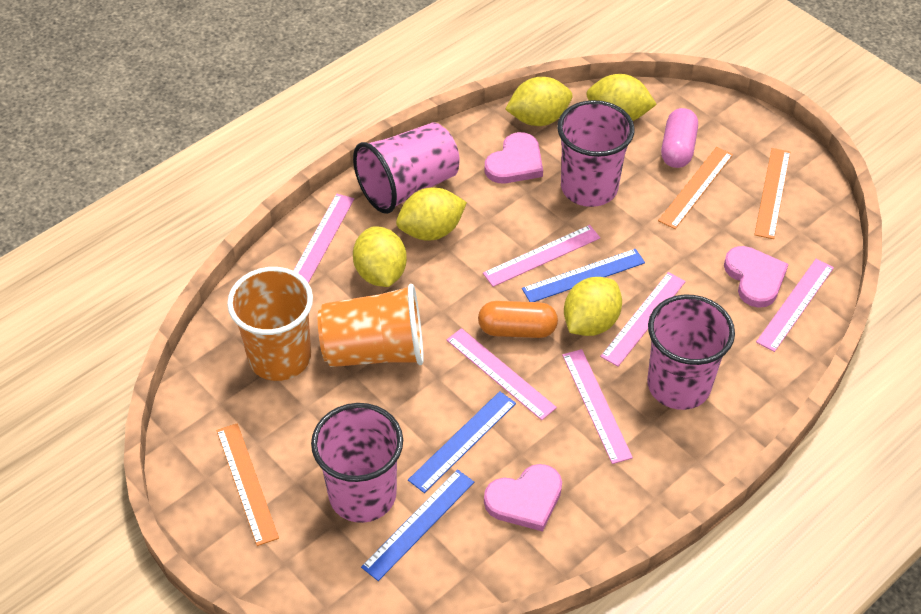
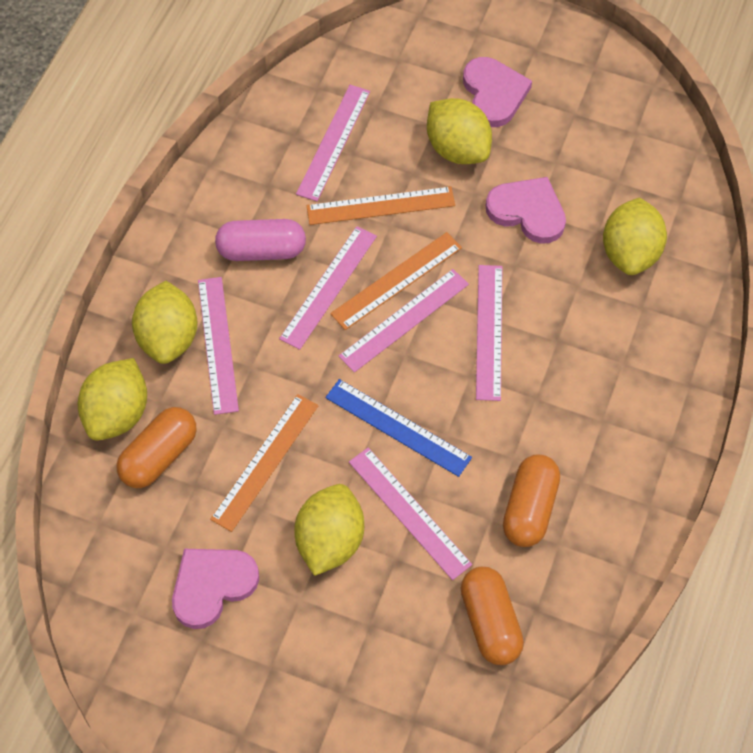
blue ruler: [361,469,474,581] [408,391,516,493] [522,249,645,302] = 3 -> [325,379,472,477] = 1
orange capsule: [478,301,558,338] = 1 -> [116,407,196,488] [461,567,524,665] [503,454,560,547] = 3
orange cup: [227,267,313,381] [318,284,424,367] = 2 -> none = 0
pink cup: [311,403,403,523] [353,123,460,214] [557,100,635,207] [647,295,735,410] = 4 -> none = 0

